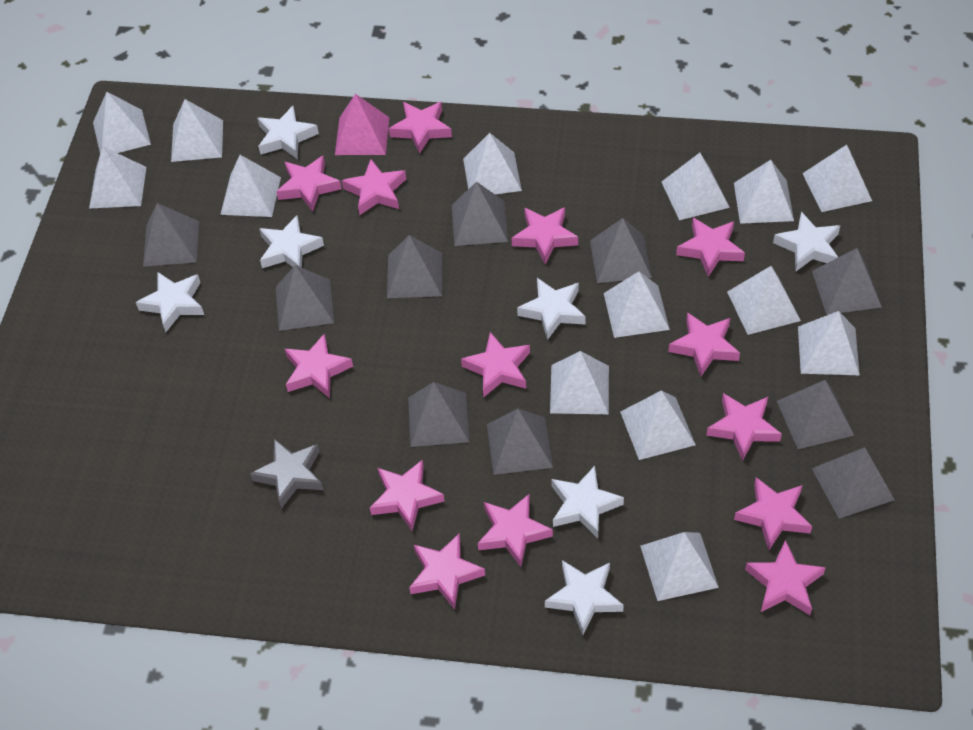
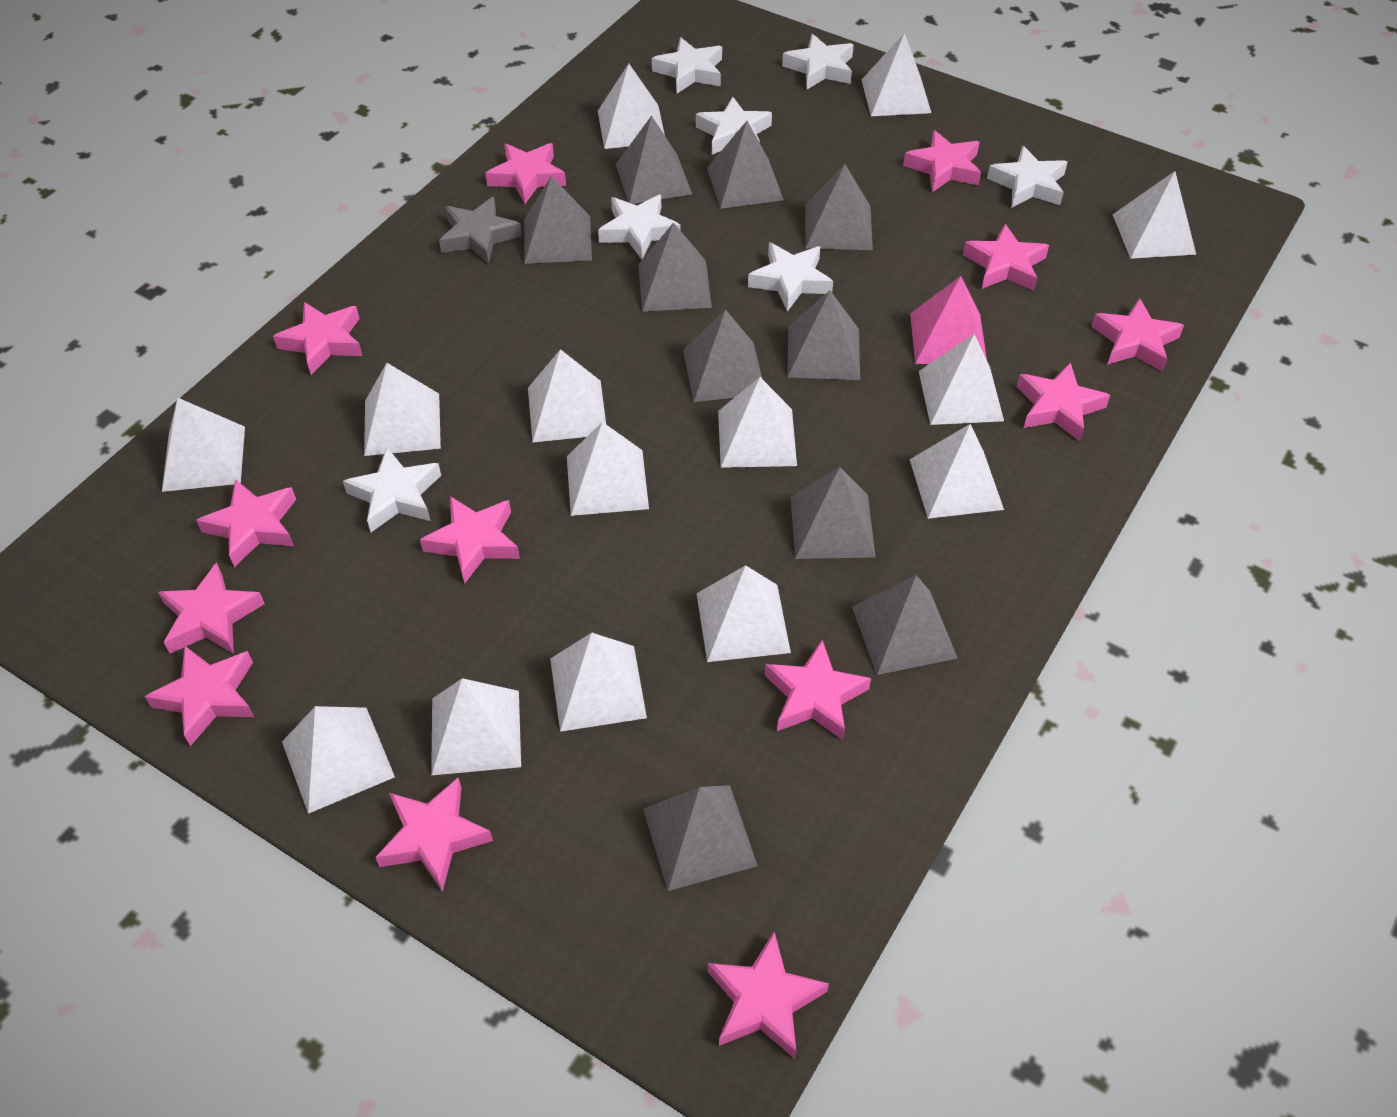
pink star: [276,156,342,212] [285,333,353,398] [342,159,406,215] [370,460,445,531] [389,102,452,154] [409,534,485,610] [461,332,530,398] [478,494,553,567] [512,207,578,264] [668,313,740,377] [676,218,745,277] [706,393,782,461] [734,477,812,551] [745,540,826,615] = 14 -> [144,646,254,746] [158,562,265,654] [196,479,296,567] [273,302,363,375] [375,777,493,892] [420,496,520,584] [485,143,566,204] [708,932,829,1059] [765,640,871,740] [903,130,981,192] [963,224,1049,291] [1016,362,1110,441] [1091,298,1184,372] = 13

